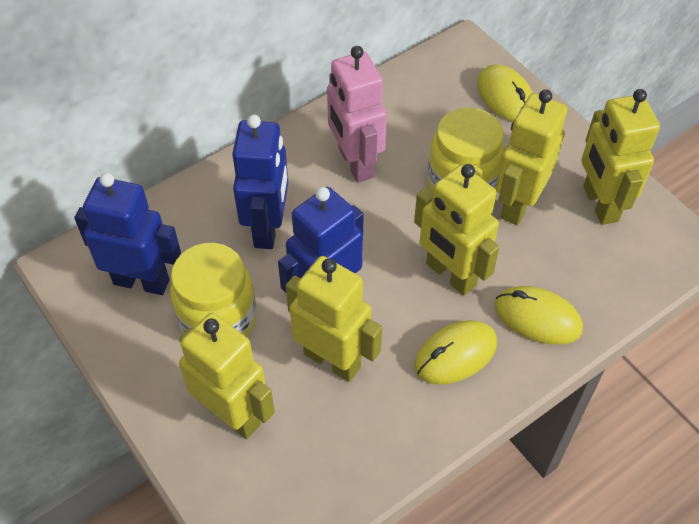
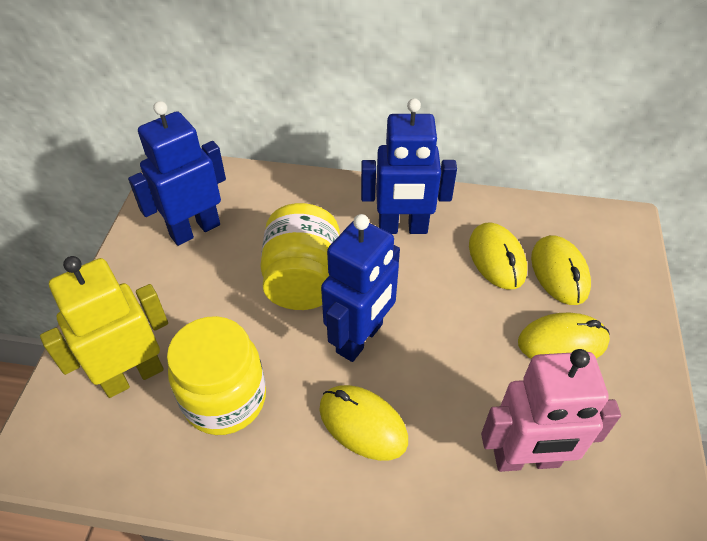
yellow mouse: [415,320,497,385] [477,64,533,122] [495,286,583,345] = 3 -> [319,385,408,461] [469,222,527,290] [518,313,610,359] [531,235,591,305] = 4
yellow robot: [179,313,275,439] [286,256,382,382] [414,164,500,295] [496,90,567,225] [581,89,660,225] = 5 -> [40,256,168,398] = 1

